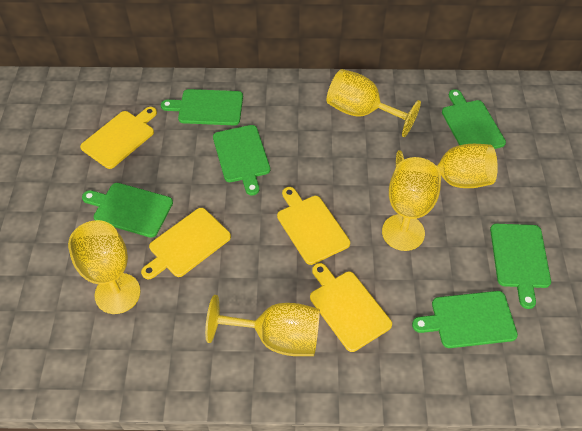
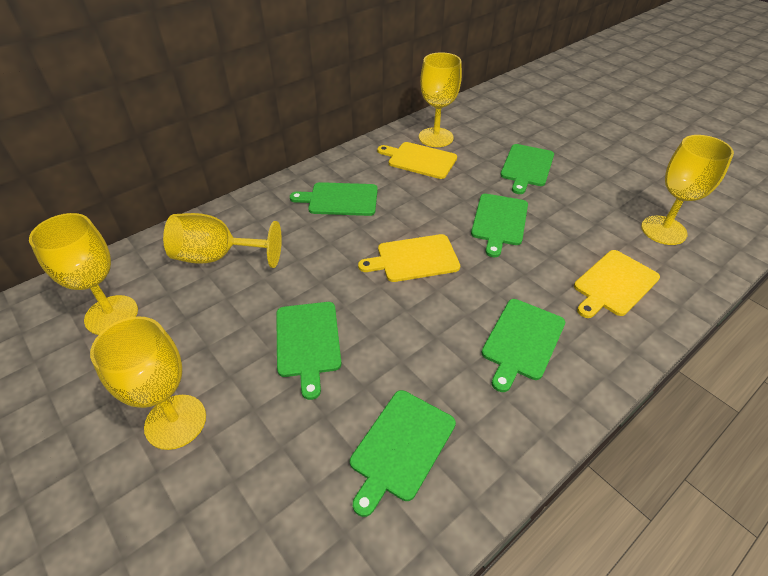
yellow cutting board: [80,107,157,169] [141,208,231,279] [277,187,350,265] [310,263,392,352] = 4 -> [358,234,460,282] [377,142,457,179] [574,250,660,318] = 3

